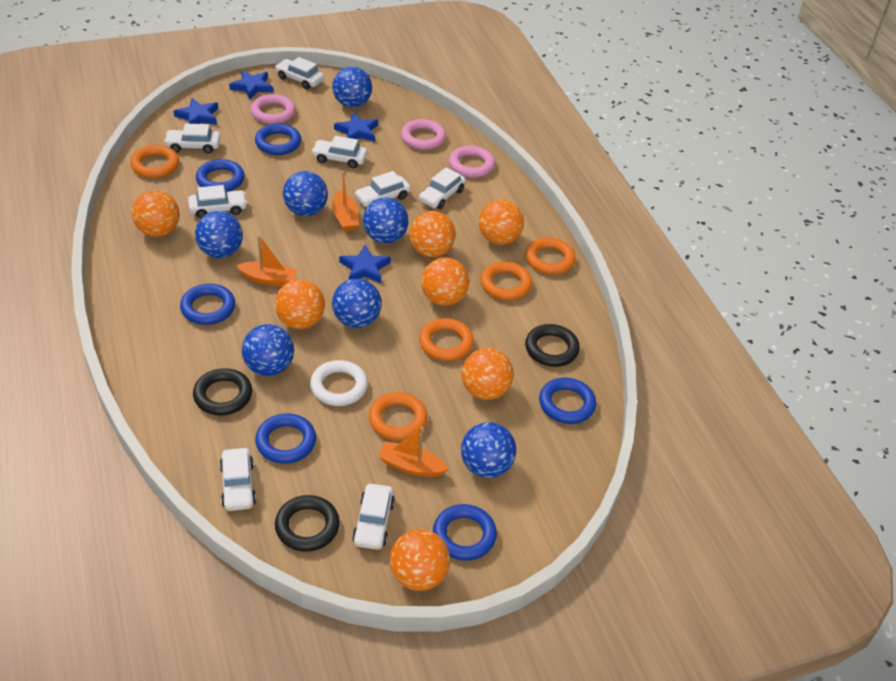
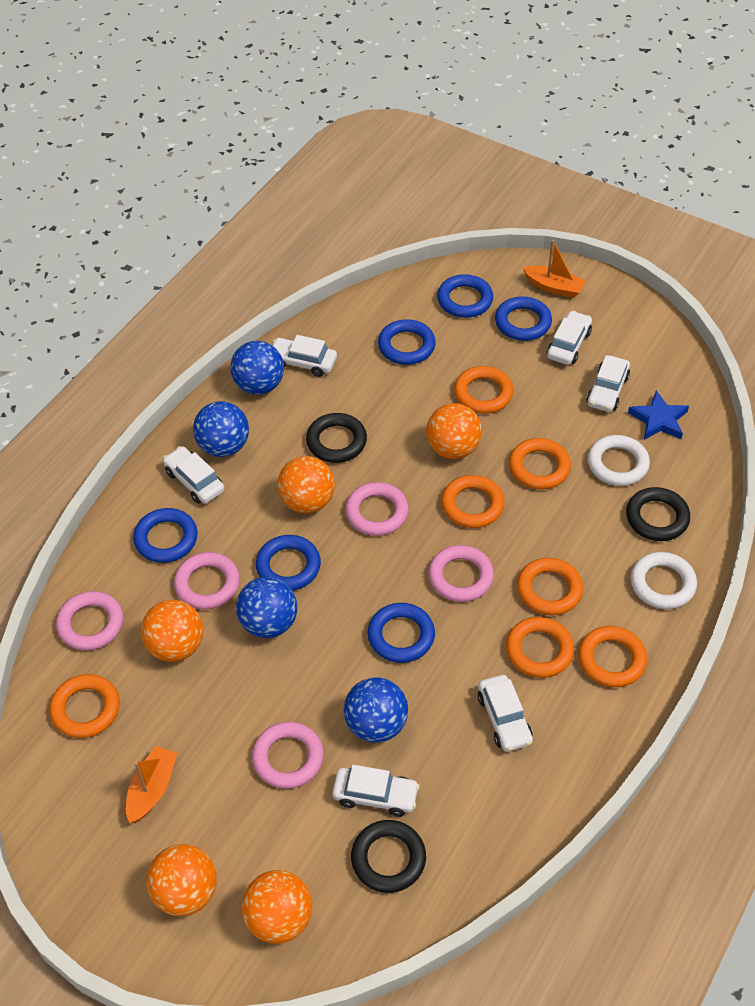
blue ball: [195,211,243,258] [242,324,294,376] [283,171,328,216] [332,67,372,107] [332,279,382,328] [363,198,409,244] [461,422,516,478] = 7 -> [193,401,249,457] [230,341,284,395] [236,577,297,638] [344,677,408,743] = 4
blue star: [174,98,218,125] [229,70,273,100] [334,112,378,142] [339,245,391,283] = 4 -> [628,390,689,440] = 1
orange ball: [132,190,180,237] [275,279,325,329] [390,529,450,591] [409,211,455,257] [421,258,469,306] [462,348,514,400] [479,199,524,245] = 7 -> [141,600,203,662] [146,844,217,916] [241,870,312,944] [277,456,335,513] [426,403,482,459] = 5
orange boat: [236,235,297,286] [332,171,359,231] [378,427,448,477] = 3 -> [126,746,177,823] [523,240,586,298] = 2
orange ring: [130,145,179,178] [369,392,427,440] [419,318,474,361] [480,261,532,300] [525,237,576,275] = 5 -> [50,674,120,738] [441,475,505,528] [454,366,514,414] [506,617,574,678] [509,438,571,490] [517,558,583,615] [578,626,647,687] = 7
pink ring: [250,94,295,124] [401,119,446,150] [449,146,495,178] = 3 -> [56,591,123,651] [174,552,240,609] [252,722,324,789] [345,482,409,536] [428,545,494,602] = 5
white car: [164,123,220,154] [188,185,247,218] [220,448,256,511] [275,57,324,89] [312,136,367,168] [352,484,395,550] [354,171,411,207] [419,167,466,209] = 8 -> [163,446,225,504] [272,335,337,377] [332,765,419,817] [478,675,533,752] [547,311,592,365] [586,355,630,412] = 6
white ring: [310,360,368,406] = 1 -> [588,435,650,486] [631,552,697,609] = 2

